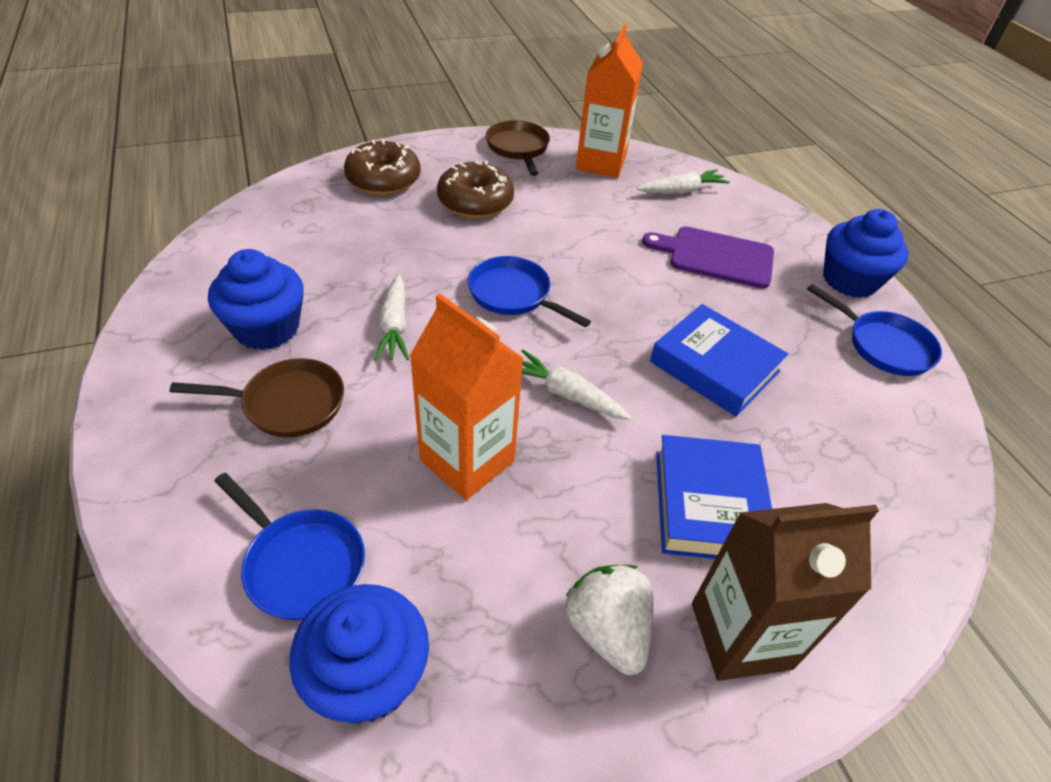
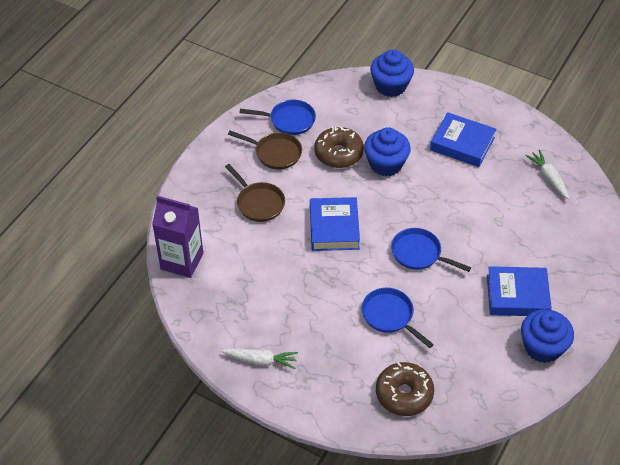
blue book: [650,304,788,417] [656,435,772,559] = 2 -> [310,197,360,251] [430,112,496,167] [487,266,552,316] = 3
brown carton: [692,503,879,681] = 1 -> none = 0
orange carton: [410,294,524,500] [576,24,643,178] = 2 -> none = 0
purple carton: none = 0 -> [152,196,203,278] = 1
purple cutting board: [642,227,774,289] = 1 -> none = 0
white carrot: [374,274,409,361] [522,350,631,420] [637,169,730,194] = 3 -> [221,348,298,369] [525,150,569,200] = 2
white strawberry: [565,565,653,675] = 1 -> none = 0

